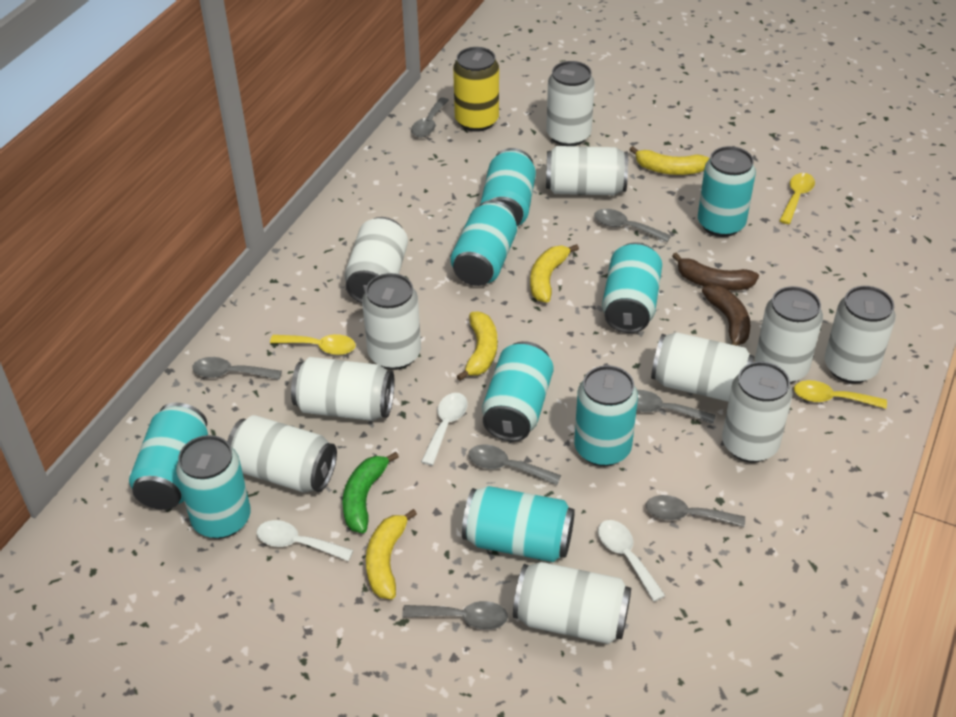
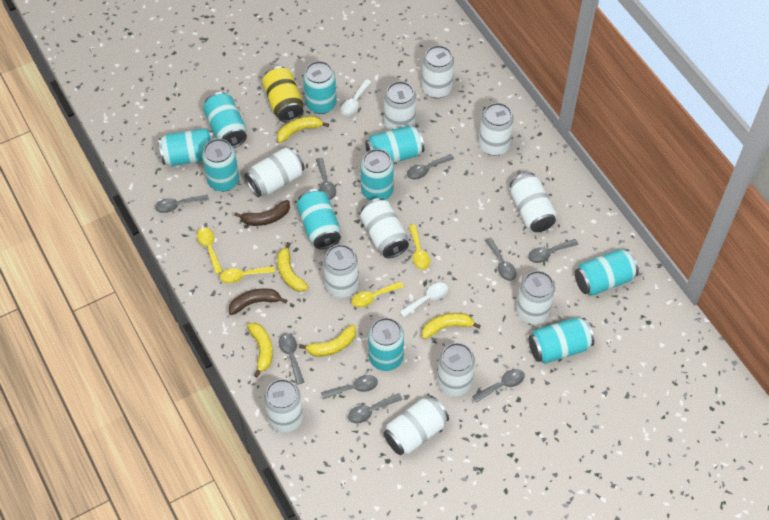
green banana: [342,452,399,533] = 1 -> none = 0
grey spoon: [192,357,282,380] [402,601,508,630] [411,97,449,137] [468,445,561,485] [594,209,671,242] [637,390,715,424] [646,495,745,527] = 7 -> [155,195,209,213] [279,333,304,385] [316,158,336,200] [321,375,378,399] [348,393,403,424] [407,154,454,179] [472,369,525,403] [485,237,517,281] [528,239,579,263] = 9
turquoise can: [129,403,208,510] [176,435,251,539] [451,200,517,286] [462,486,575,562] [480,148,536,226] [482,341,554,441] [574,365,638,466] [602,242,662,333] [698,146,756,237] = 9 -> [158,128,214,166] [202,139,239,192] [203,92,247,148] [297,189,341,249] [303,61,337,114] [360,149,394,200] [365,126,424,163] [368,318,404,371] [529,318,594,364] [575,249,639,296] = 10
white spoon: [257,520,354,561] [421,393,468,466] [598,520,666,602] = 3 -> [341,79,371,115] [400,283,448,317] = 2
yellow banana: [366,509,417,599] [457,312,497,381] [530,244,579,303] [629,146,709,175] = 4 -> [247,323,273,377] [277,116,329,143] [277,242,308,292] [299,324,356,357] [422,313,481,339] = 5
yellow spoon: [270,334,356,355] [779,173,815,224] [794,380,887,409] = 3 -> [197,228,223,274] [220,266,275,283] [351,281,404,308] [409,225,430,270] = 4

